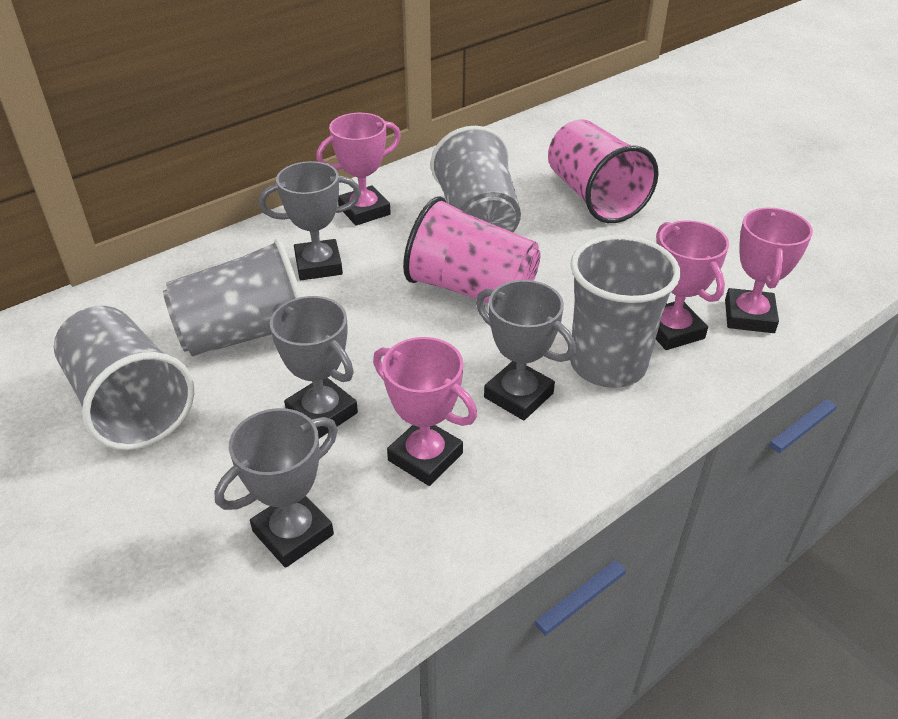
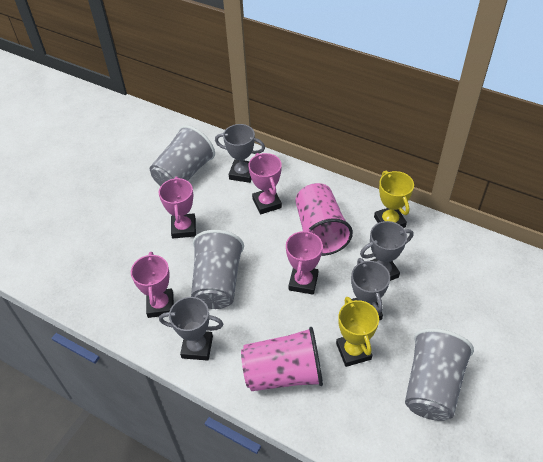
grey cup: [54,306,194,450] [163,238,302,356] [431,126,521,232] [570,235,680,388] = 4 -> [150,125,215,186] [191,230,244,309] [405,328,474,421] = 3
yellow trophy: none = 0 -> [336,297,379,367] [374,171,414,228] = 2

